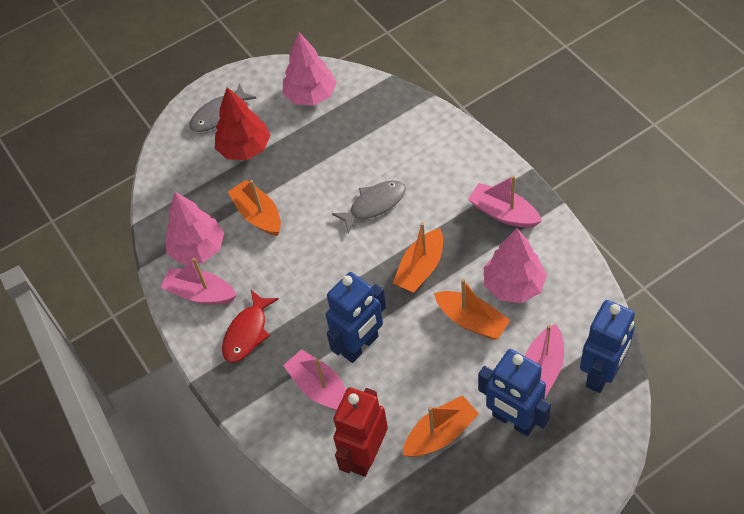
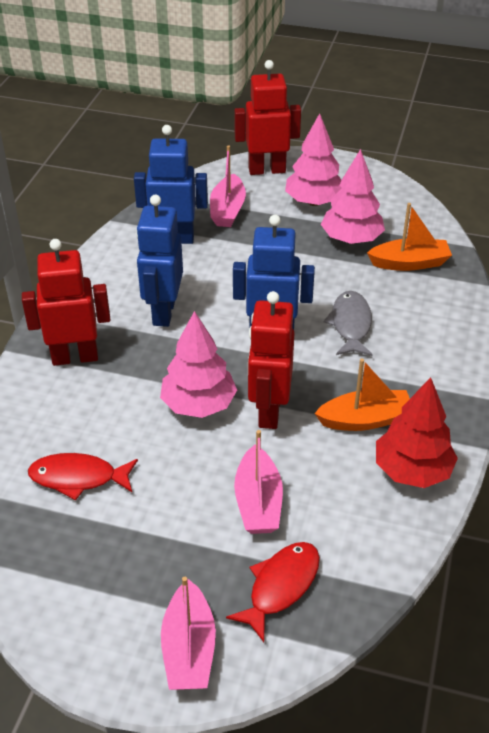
grey fish: [189,83,256,132] [332,180,406,234] = 2 -> [324,291,373,356] = 1
orange boat: [228,180,281,236] [393,222,443,293] [403,395,479,457] [434,279,511,340] = 4 -> [314,358,410,431] [367,203,452,271] = 2
pink boat: [161,258,237,305] [283,349,346,410] [468,175,542,228] [525,324,564,399] = 4 -> [161,577,216,690] [210,145,246,227] [234,430,283,534] = 3
red fish: [222,290,279,363] = 1 -> [28,453,138,501] [226,542,320,642] = 2
red robot: [333,387,388,477] = 1 -> [22,239,110,366] [234,60,301,175] [248,291,294,429] = 3

